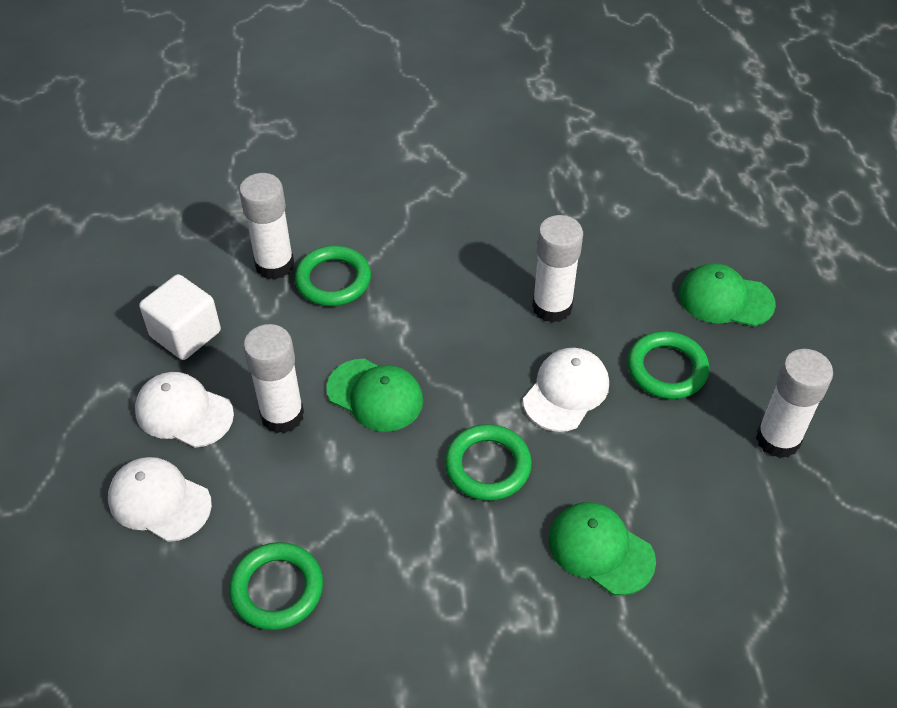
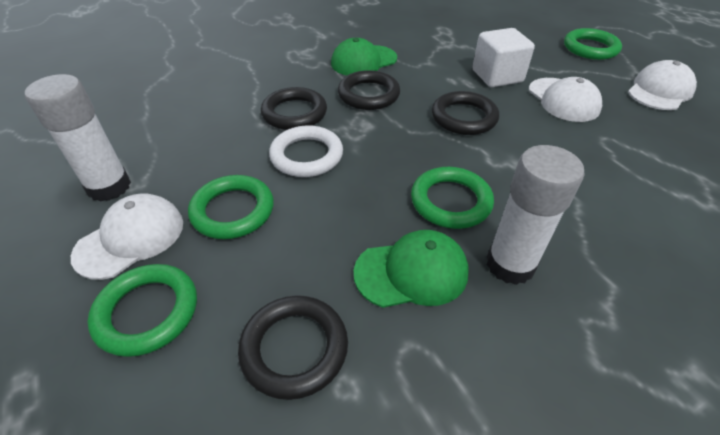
black ring: none = 0 -> [238,295,348,400] [261,87,327,130] [338,70,400,110] [432,91,499,135] = 4
green cap: [326,359,423,432] [549,502,656,596] [679,263,776,327] = 3 -> [331,38,397,75] [354,230,469,308] = 2
white glue stick: [239,173,294,280] [243,324,304,433] [532,215,583,323] [756,349,833,458] = 4 -> [25,74,131,202] [486,145,585,285] = 2
white ring: none = 0 -> [269,125,343,177] = 1

